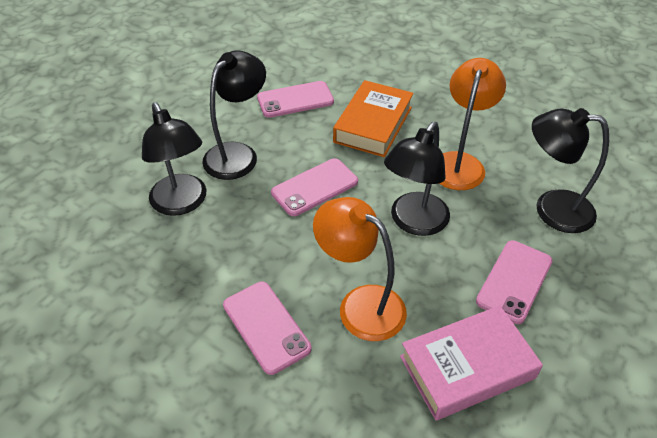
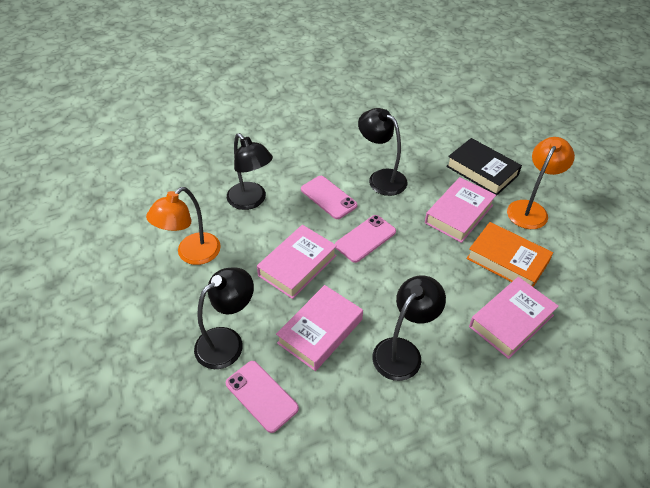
black book: none = 0 -> [446,138,522,196] = 1
pink book: [400,305,543,420] = 1 -> [257,225,337,299] [276,285,363,371] [425,177,496,243] [469,277,559,359] = 4
pink phone: [223,282,311,375] [257,81,334,118] [271,158,358,216] [476,240,553,324] = 4 -> [226,361,299,433] [301,176,358,219] [335,215,396,263] = 3

